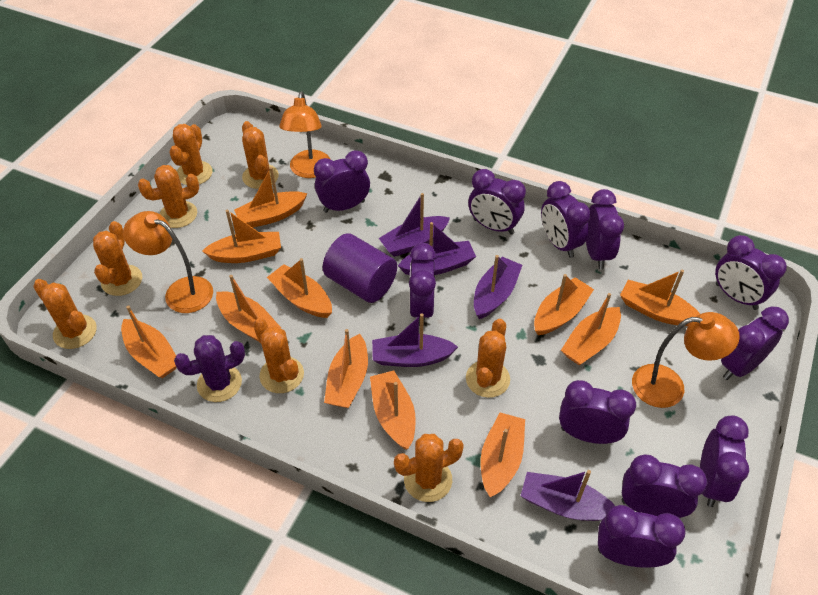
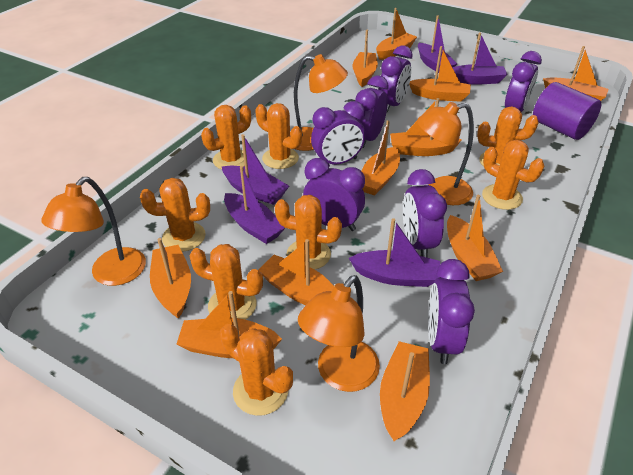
orange lamp: [123,211,213,313] [279,91,330,178] [632,312,740,408] = 3 -> [41,177,146,286] [290,54,348,151] [298,275,380,392] [417,102,474,205] = 4
purple cactus: [174,335,245,402] = 1 -> none = 0
purple clock: [314,150,370,213] [409,243,436,326] [468,169,526,235] [541,181,591,258] [559,380,636,444] [586,189,624,269] [598,505,686,568] [622,454,707,518] [700,415,749,507] [715,235,787,310] [721,306,789,380] = 11 -> [303,158,365,231] [311,101,365,164] [355,76,389,148] [378,45,413,113] [403,169,447,257] [428,259,475,364] [505,51,542,112] = 7

